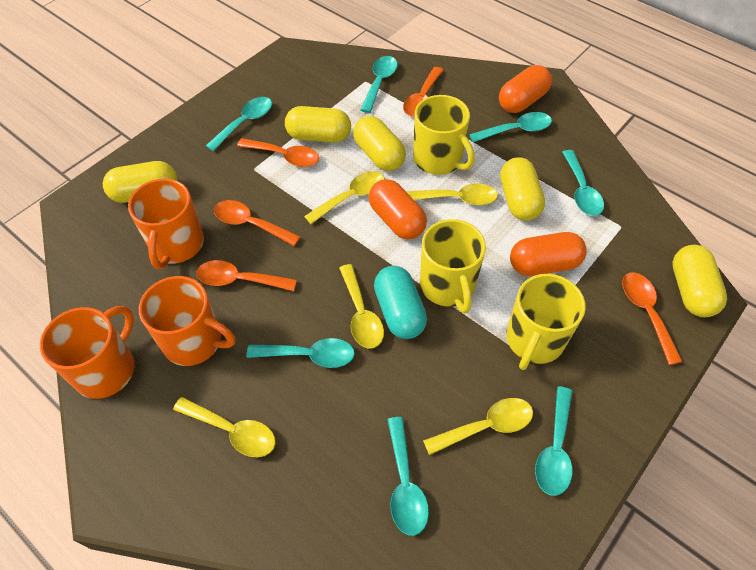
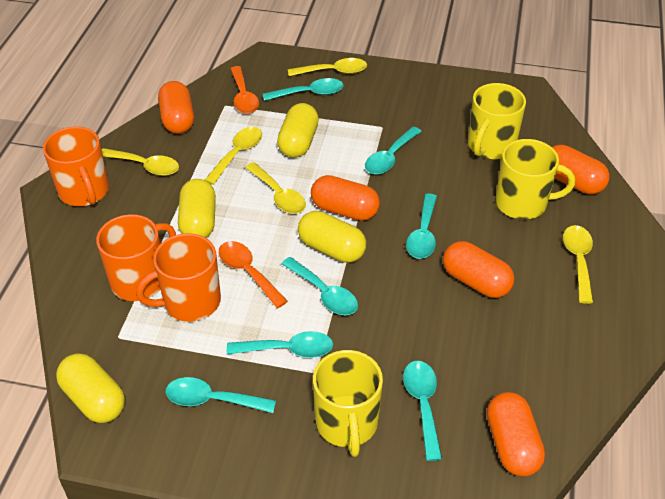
orange capsule: [368,179,427,240] [499,65,552,113] [510,232,587,276] = 3 -> [158,81,194,134] [311,175,380,221] [443,241,515,298] [487,392,545,477] [552,145,610,194] = 5
orange spoon: [196,260,297,291] [214,200,300,246] [237,138,319,167] [403,67,443,117] [622,272,682,365] = 5 -> [219,241,288,308] [230,66,259,114] = 2
turquoise capsule: [374,266,427,339] = 1 -> none = 0
yellow capsule: [103,161,177,203] [285,106,351,143] [353,116,406,171] [500,157,545,221] [672,245,727,317] = 5 -> [56,353,125,423] [178,179,216,238] [277,103,319,158] [298,211,367,263] = 4

